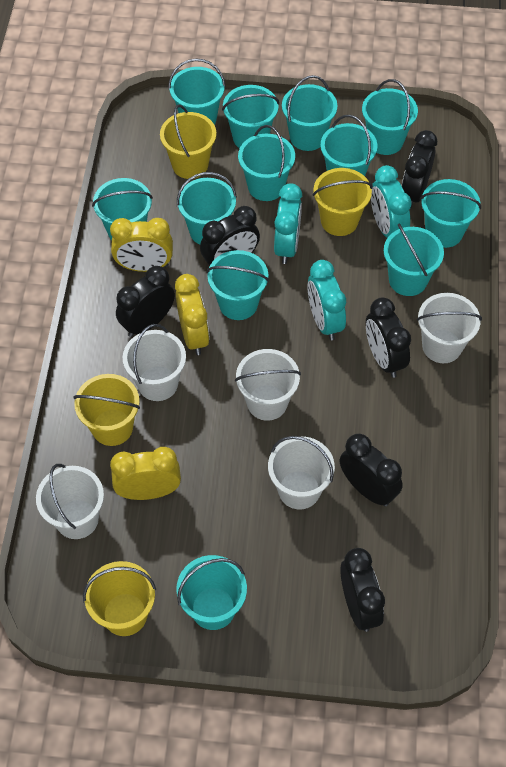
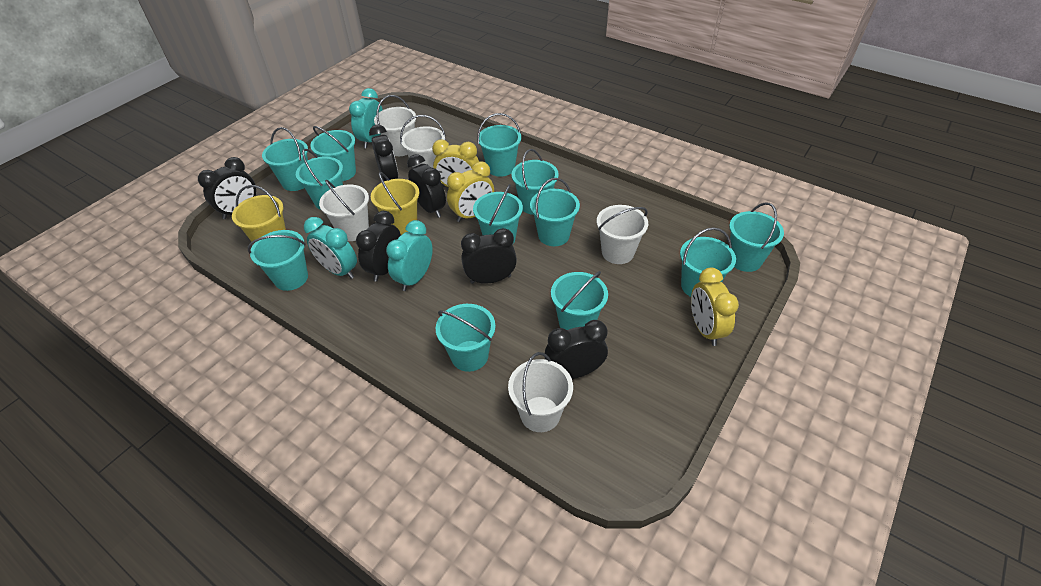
yellow bucket: [73,374,140,446] [83,561,156,636] [160,105,216,179] [313,168,373,236] = 4 -> [232,185,286,242] [371,172,419,235] = 2

